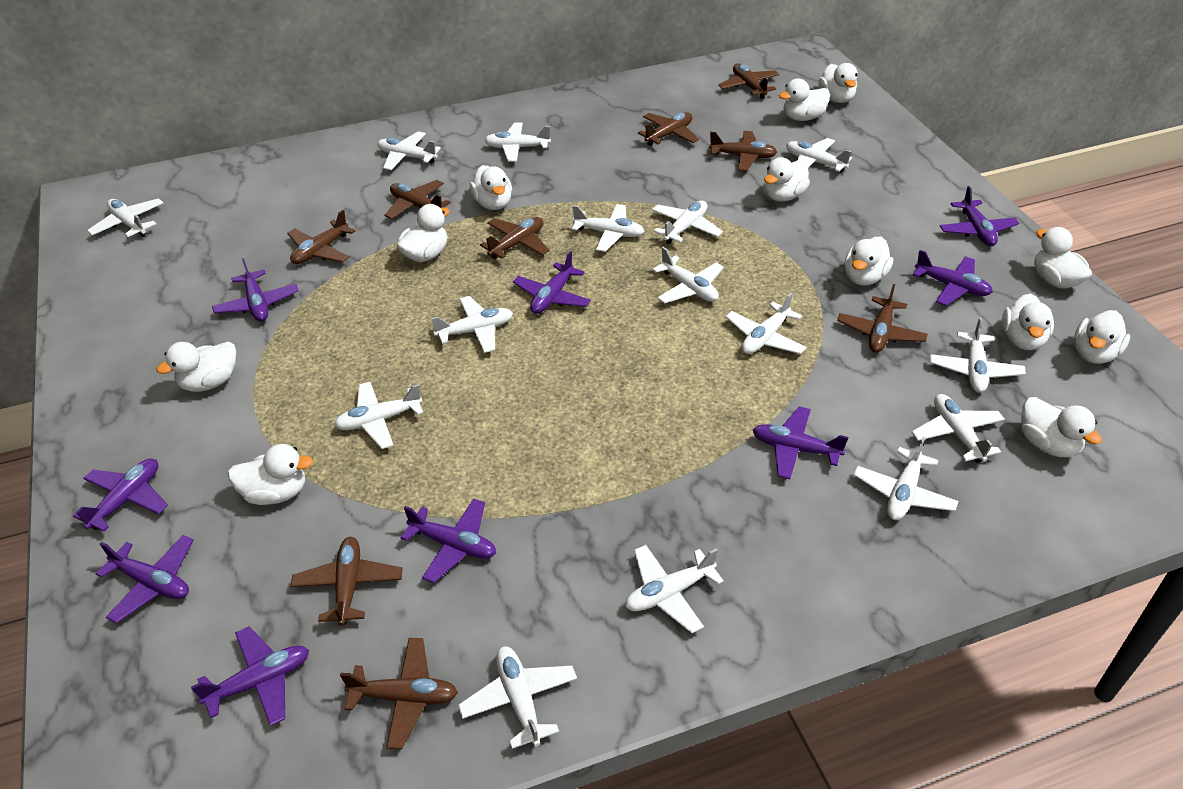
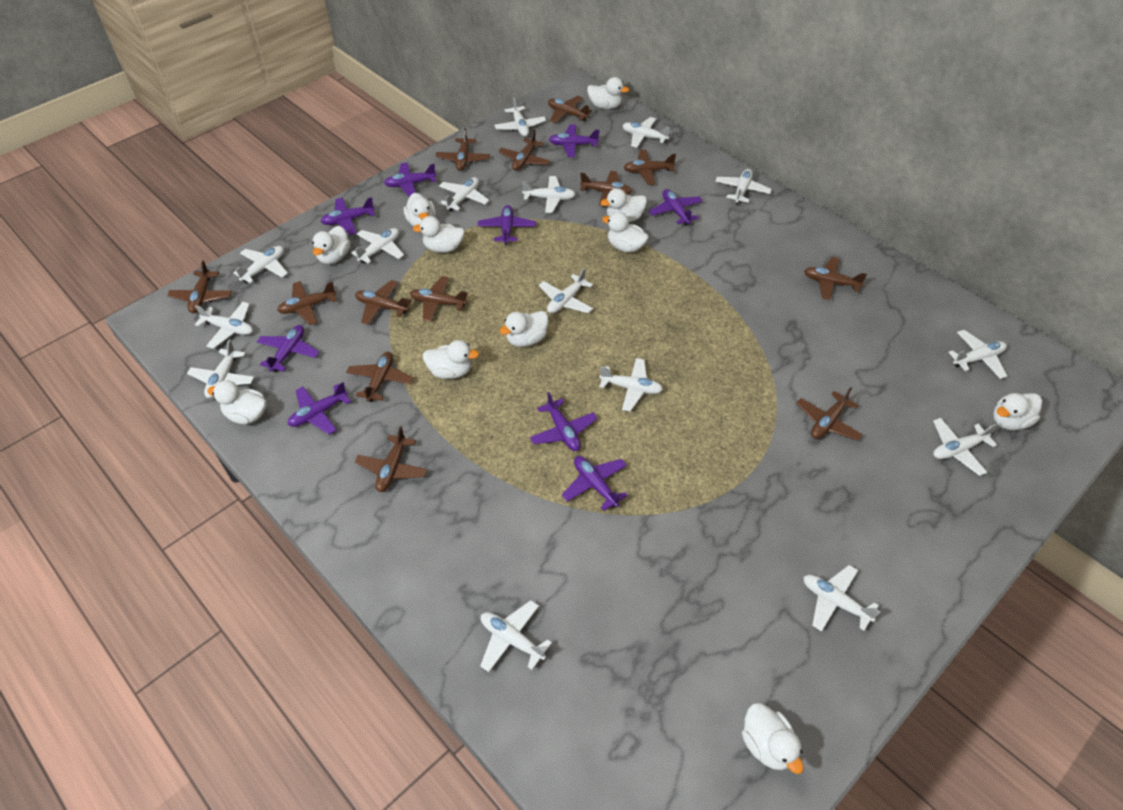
brown plane: [287,210,356,264] [291,537,402,626] [340,638,458,749] [384,180,451,219] [480,217,549,259] [638,112,699,146] [709,131,777,171] [718,63,779,99] [837,284,928,353] = 9 -> [167,260,232,313] [277,281,337,325] [346,352,414,402] [355,280,412,325] [355,426,427,492] [410,276,468,322] [436,128,490,171] [498,130,550,171] [548,96,592,123] [580,170,632,207] [623,150,676,185] [796,387,863,441] [804,257,867,300] = 13
white duck: [156,342,236,392] [228,444,313,505] [397,204,450,262] [470,165,512,210] [764,157,810,201] [779,78,830,121] [818,63,858,103] [845,237,893,286] [1002,294,1054,350] [1021,397,1102,457] [1034,227,1092,289] [1074,310,1130,364] = 12 -> [207,380,267,424] [312,226,351,264] [404,193,436,227] [413,216,465,253] [423,340,479,379] [500,311,549,347] [587,77,629,109] [600,188,647,222] [602,212,649,253] [742,703,804,774] [993,393,1042,430] = 11

